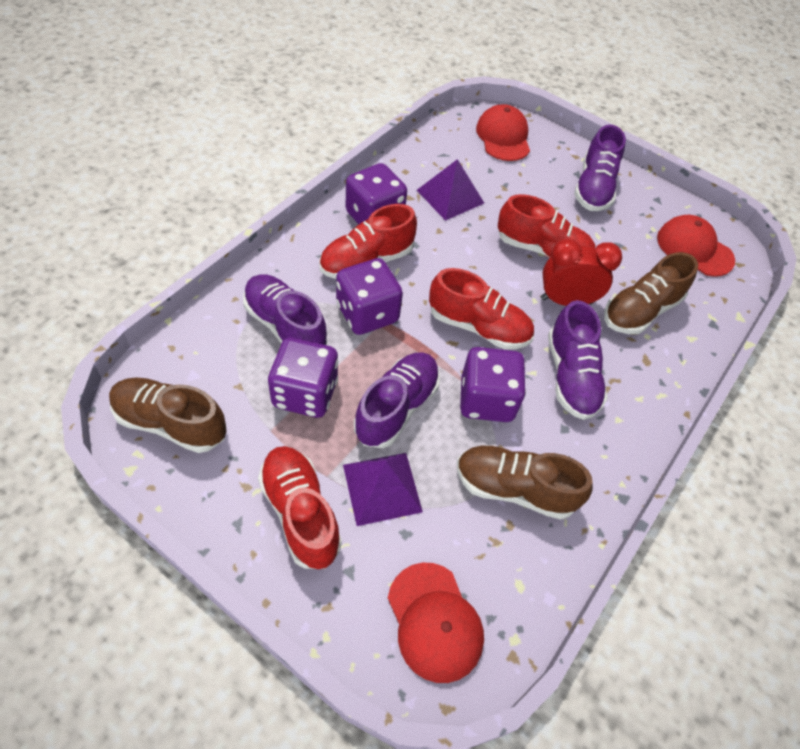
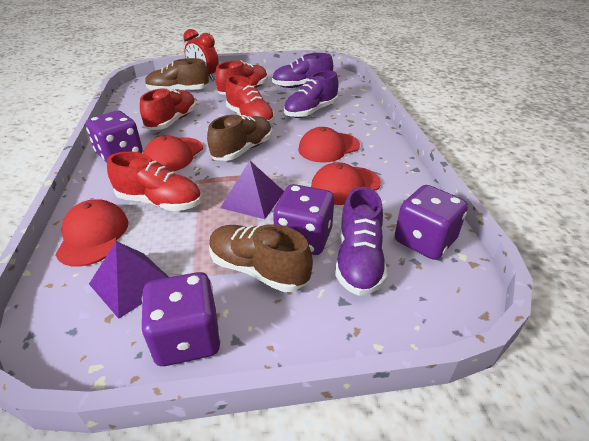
purple shoe: [243,274,327,345] [354,352,440,448] [548,300,608,420] [574,125,626,211] = 4 -> [272,53,333,88] [284,70,338,118] [335,187,387,296] = 3
red cap: [388,562,484,683] [476,104,530,161] [657,215,735,277] = 3 -> [55,199,128,267] [143,135,203,171] [298,127,360,163] [311,162,381,205] = 4

